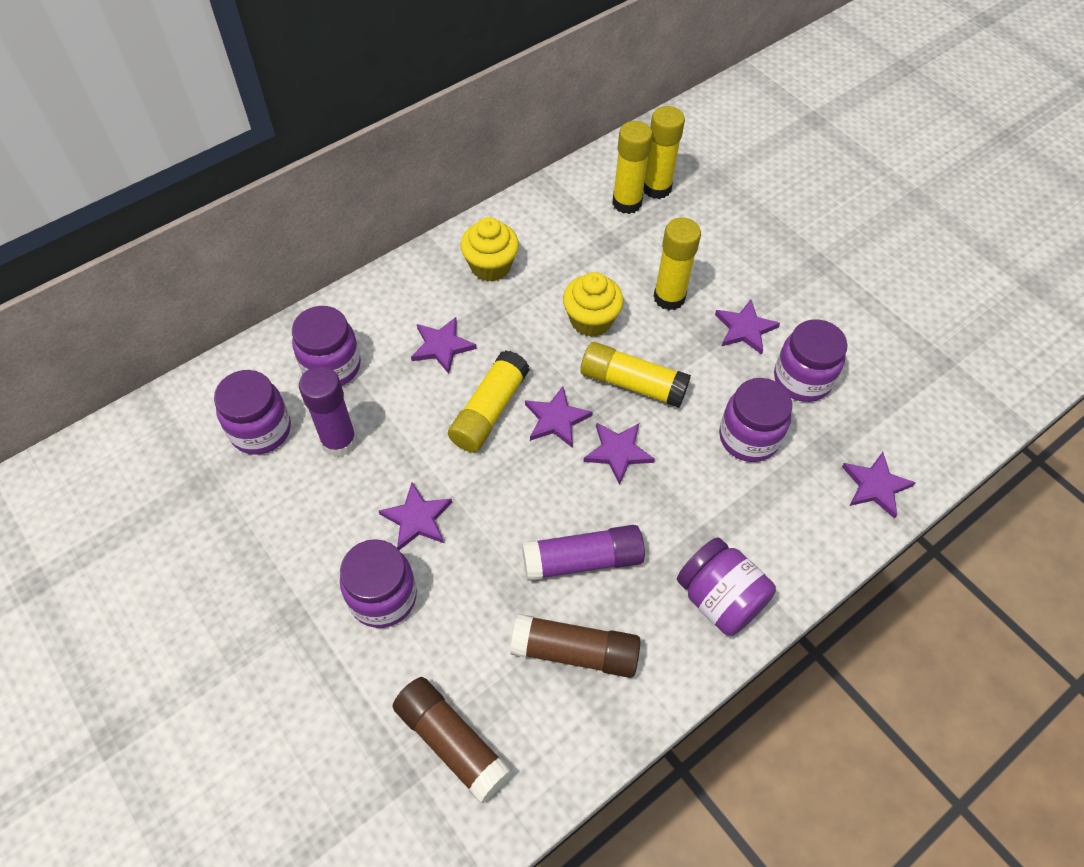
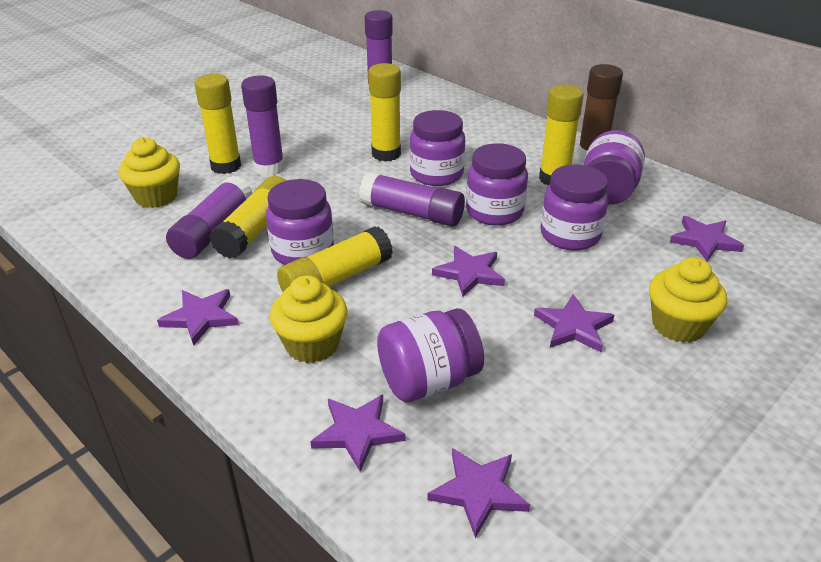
brown glue stick: [392,677,512,804] [510,614,641,678] = 2 -> [577,64,623,160] = 1
purple glue stick: [299,366,357,457] [522,525,645,581] = 2 -> [166,176,253,259] [241,76,285,176] [359,172,465,227] [365,10,393,94] = 4
yellow cupcake: [461,217,519,282] [563,272,624,337] = 2 -> [118,137,180,208] [270,275,348,363] [649,257,727,343] = 3

